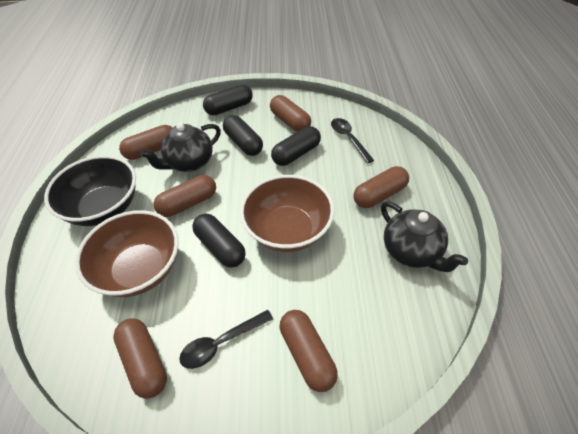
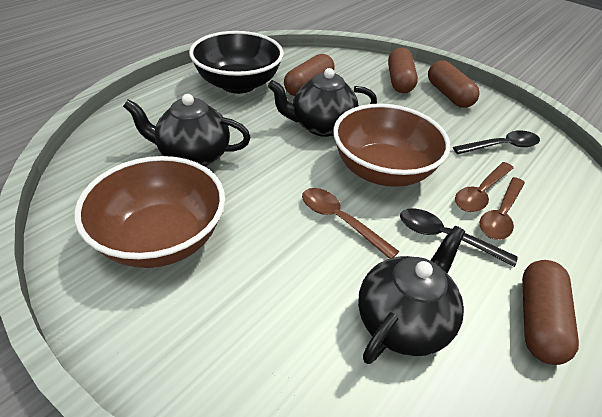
black capsule: [192,214,246,268] [203,84,253,115] [223,115,263,156] [271,126,321,166] = 4 -> none = 0
black teapot: [140,123,221,172] [381,201,468,272] = 2 -> [123,94,251,166] [268,68,377,137] [358,226,465,364] = 3
brown capsule: [113,318,167,399] [119,125,173,160] [154,175,216,217] [270,95,311,132] [280,310,338,392] [353,166,409,208] = 6 -> [284,54,335,96] [388,48,418,93] [428,60,480,108] [522,260,579,365] = 4
brown spoon: none = 0 -> [302,188,399,259] [455,162,514,212] [480,177,525,240] = 3

